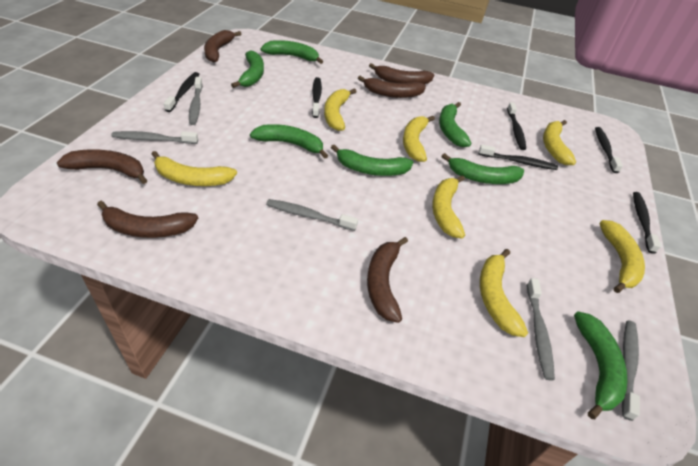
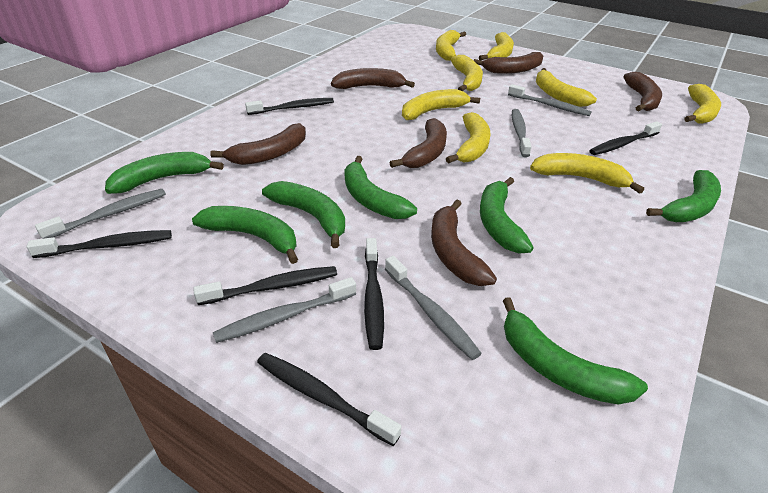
yellow banana: [152,151,237,186] [324,88,357,131] [403,116,435,162] [432,175,465,239] [480,249,528,337] [543,120,576,165] [599,220,645,293] = 7 -> [402,89,480,120] [436,30,466,61] [446,112,490,163] [451,55,483,91] [479,32,514,60] [530,153,644,194] [536,68,597,107] [684,84,721,124] = 8

